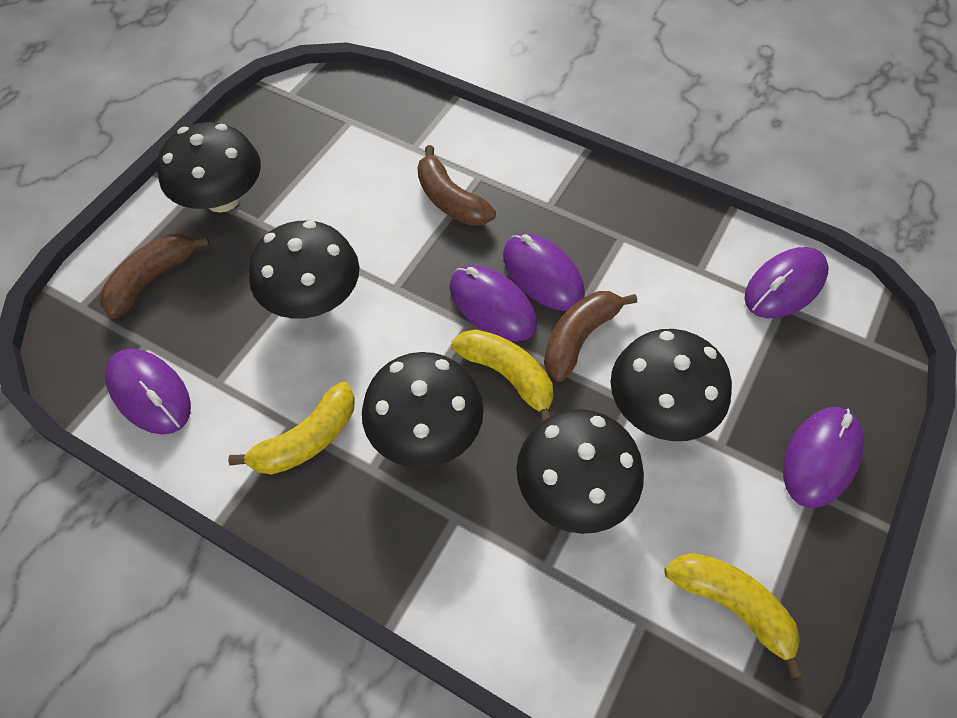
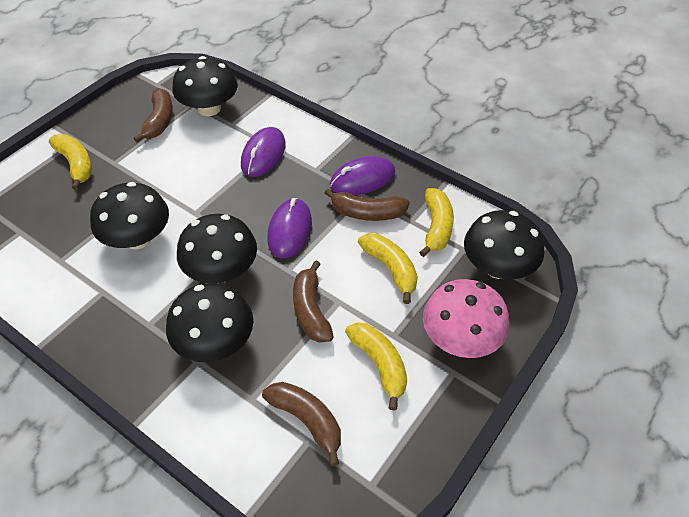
brown banana: [100,234,210,318] [417,145,496,226] [544,291,637,382] = 3 -> [134,88,173,143] [262,382,341,466] [293,260,334,343] [324,189,410,221] = 4
pink mushroom: none = 0 -> [423,279,510,358] = 1
purple mouse: [105,349,191,435] [450,265,537,341] [503,234,585,311] [744,247,829,318] [783,407,864,508] = 5 -> [241,127,286,177] [267,198,312,258] [330,156,395,195] = 3
yellow banana: [228,382,355,474] [451,329,554,422] [664,553,804,679] = 3 -> [49,134,92,190] [345,322,407,411] [358,233,418,304] [419,188,454,257] = 4

